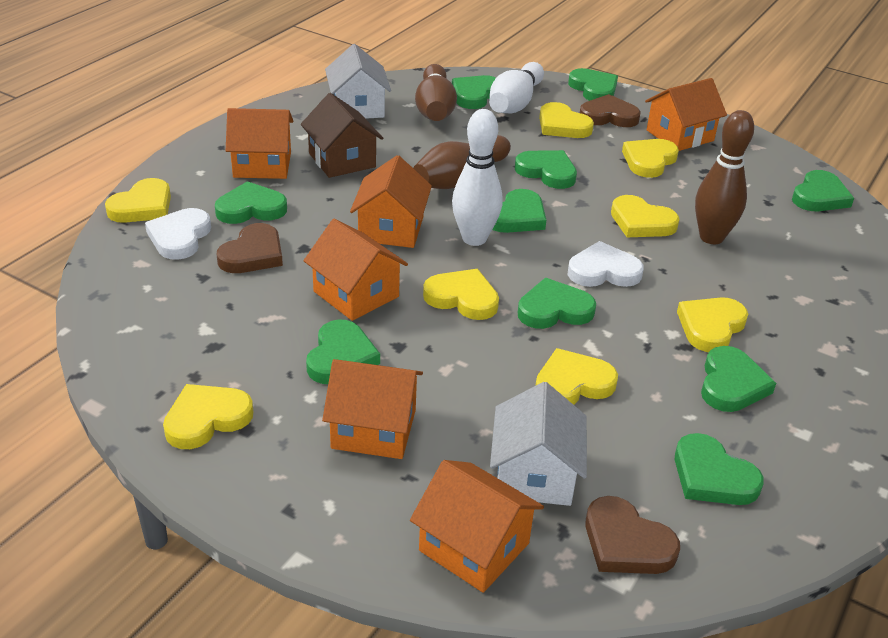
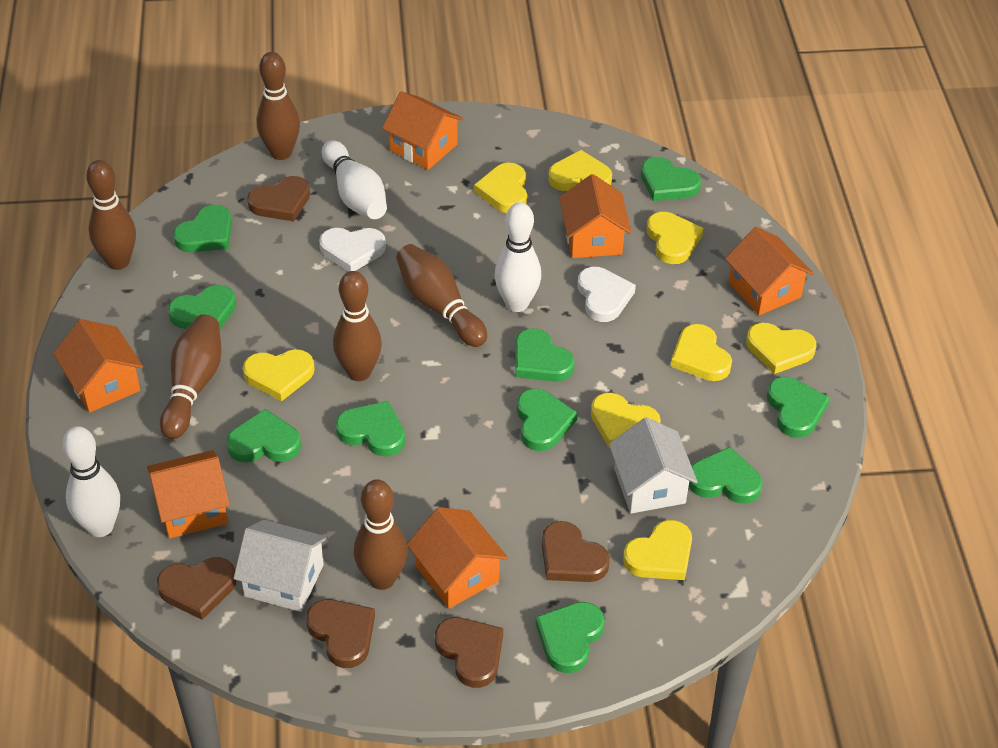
brown bowling pin: [413,135,511,189] [415,64,457,121] [695,110,754,244] = 3 -> [86,160,136,270] [160,314,221,439] [257,52,300,160] [333,271,382,381] [354,479,408,590] [396,244,487,347] = 6
brown heart: [217,223,283,273] [580,94,641,127] [585,496,680,574] = 3 -> [157,557,236,620] [247,176,310,221] [306,599,375,668] [435,617,503,688] [542,521,610,582] = 5
brown house: [301,93,383,178] = 1 -> none = 0
white bowling pin: [452,109,502,246] [489,62,544,113] = 2 -> [62,426,120,537] [322,140,387,219] [494,202,541,312] = 3

